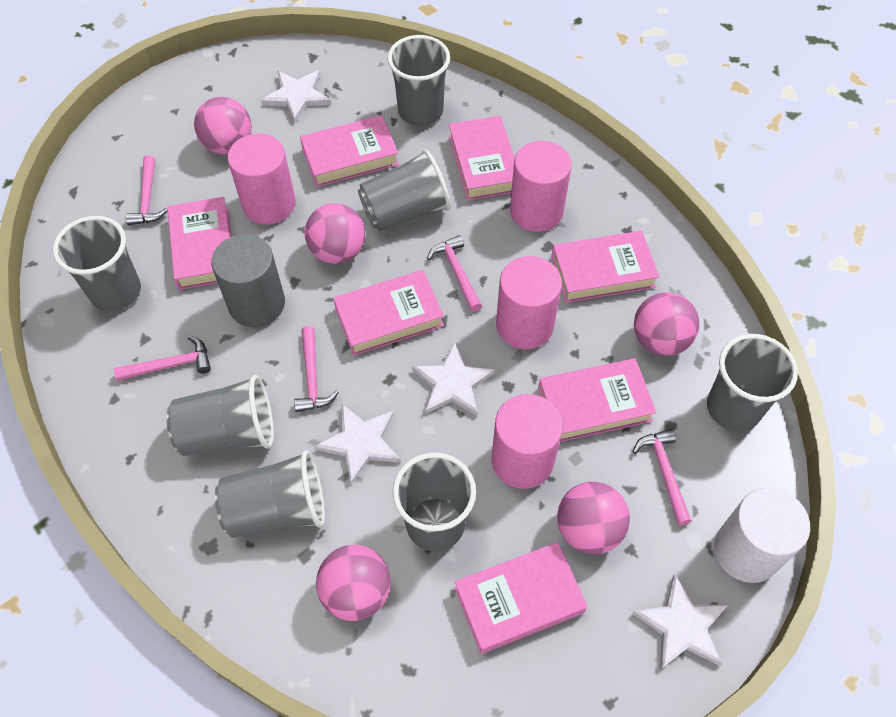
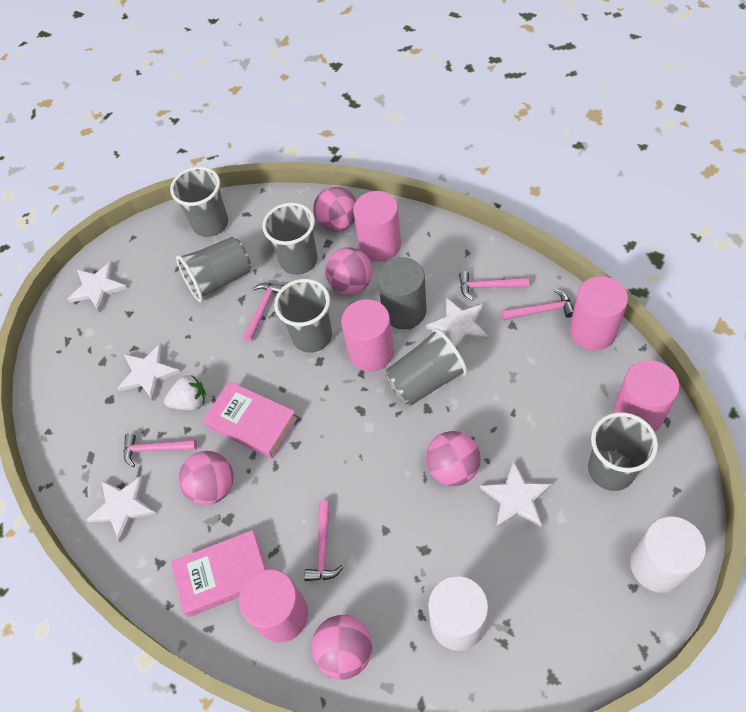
grey cup: [53,216,141,311] [166,375,274,456] [215,450,325,538] [358,149,451,231] [387,35,450,126] [393,452,476,552] [707,334,798,431] = 7 -> [170,166,228,237] [176,237,251,302] [262,203,318,275] [274,279,332,353] [385,328,468,406] [588,412,658,491] = 6
pink book: [167,197,232,290] [300,115,399,187] [333,270,444,356] [449,116,515,200] [455,542,588,654] [538,358,656,442] [551,231,659,303] = 7 -> [171,530,267,617] [203,381,297,459] = 2
pink cylinder: [228,133,296,225] [492,394,563,489] [496,256,562,349] [510,141,572,232] = 4 -> [239,569,308,643] [341,299,394,372] [353,191,401,262] [569,276,628,351] [613,360,680,432] = 5
white cylinder: [714,488,810,583] = 1 -> [428,576,488,651] [630,516,706,593] = 2
white star: [261,70,331,123] [314,404,401,485] [412,342,495,416] [632,574,728,670] = 4 -> [67,261,127,312] [86,475,156,542] [117,343,181,401] [426,297,489,348] [480,461,552,528] = 5
white strawberry: none = 0 -> [164,375,206,411] = 1

